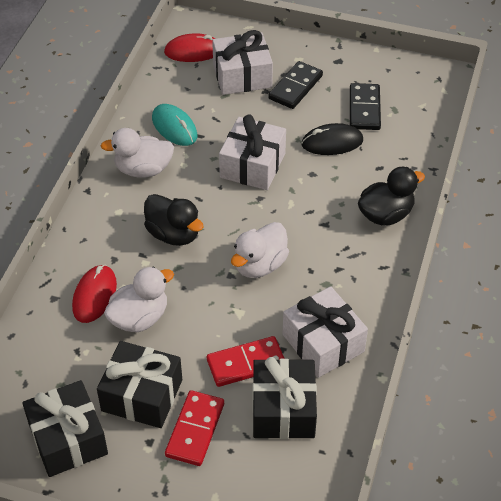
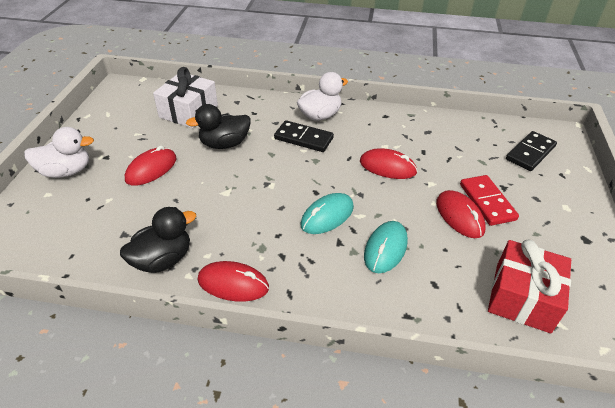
black gift: [22,380,108,477] [97,341,182,428] [253,357,317,439] = 3 -> none = 0
black mouse: [302,123,363,155] = 1 -> none = 0
red domino: [165,390,224,466] [207,336,285,387] = 2 -> [460,175,519,226] = 1
red gift: none = 0 -> [488,239,571,333] = 1
red mouse: [72,265,117,323] [164,33,215,62] = 2 -> [125,146,176,186] [198,261,269,302] [360,148,418,179] [436,190,486,238] = 4
turquoise mouse: [152,104,197,146] = 1 -> [300,193,354,234] [364,221,408,273] = 2
white duck: [101,128,174,178] [104,267,174,332] [231,222,289,278] = 3 -> [24,127,94,178] [297,72,348,121] = 2
white gift: [212,30,273,95] [219,114,286,190] [283,286,368,378] = 3 -> [153,67,218,128] = 1

